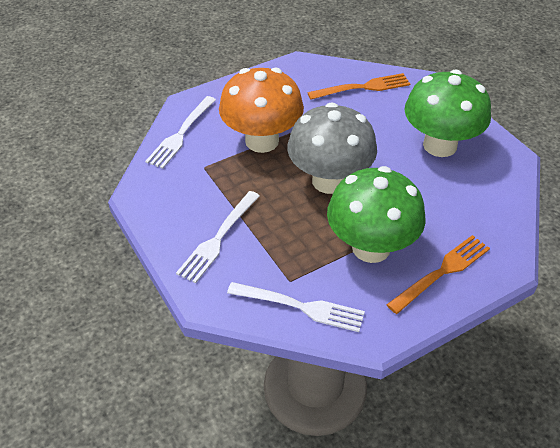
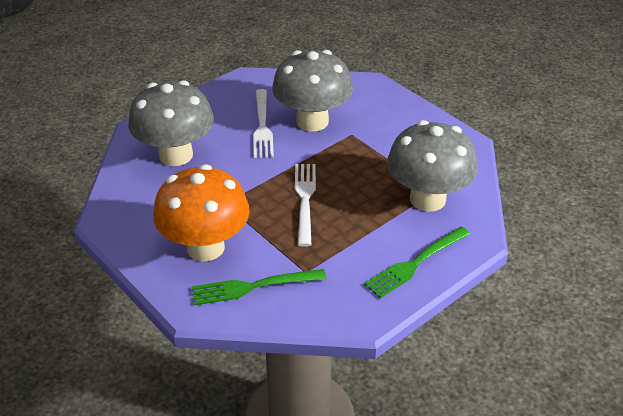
green fork: none = 0 -> [192,269,326,305] [364,227,470,298] = 2
green mushroom: [327,166,426,263] [405,70,491,157] = 2 -> none = 0
grey mushroom: [287,102,377,194] = 1 -> [128,80,214,166] [272,50,353,132] [387,120,478,212] = 3
orange fork: [307,73,410,100] [386,235,490,314] = 2 -> none = 0
white fork: [145,96,216,169] [176,191,260,283] [227,282,365,332] = 3 -> [253,89,274,158] [295,164,316,247] = 2

